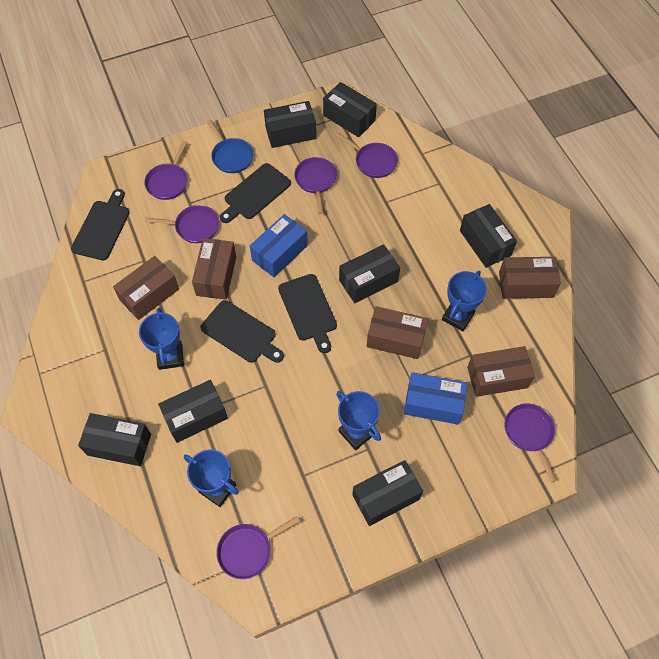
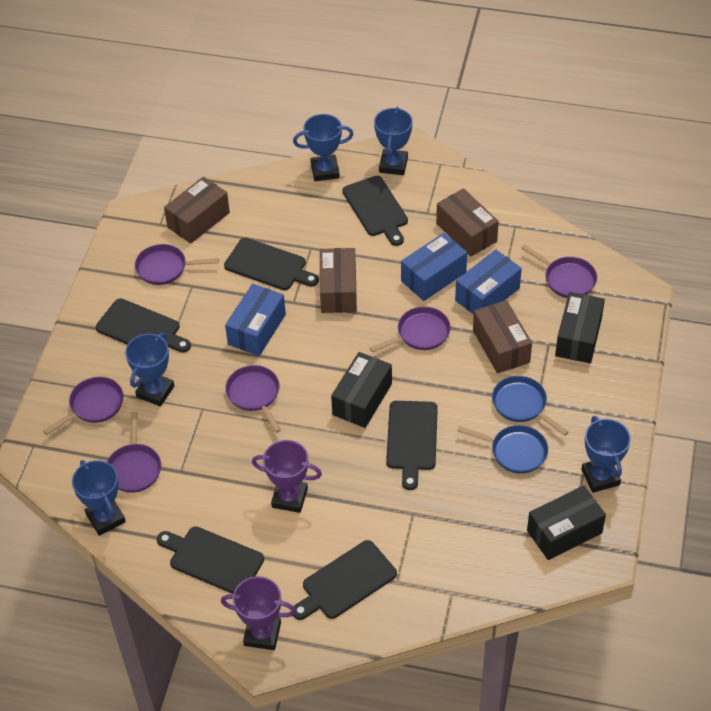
black box: [78,413,151,466] [158,380,228,443] [264,101,316,148] [323,82,377,137] [339,244,400,303] [352,460,423,526] [460,204,517,268] = 7 -> [331,352,392,428] [527,485,606,560] [555,292,605,363] = 3
black cutting board: [71,189,130,260] [200,300,284,363] [220,163,291,223] [278,274,337,353] = 4 -> [96,298,191,353] [157,526,264,594] [224,238,319,290] [293,540,397,620] [342,176,408,246] [386,401,438,490] = 6
blue box: [250,214,308,277] [404,372,467,425] = 2 -> [225,284,286,356] [401,233,467,301] [455,249,522,314] = 3
blue pan: [207,120,253,173] = 1 -> [457,425,548,474] [492,376,569,436] = 2
blue trophy: [139,308,184,370] [184,449,239,507] [336,391,381,450] [442,271,487,331] = 4 -> [72,460,126,536] [125,333,174,407] [293,114,353,181] [374,107,413,175] [581,416,631,493] = 5
brown box: [113,256,179,320] [192,238,236,300] [367,306,428,359] [467,346,535,397] [499,257,561,299] = 5 -> [164,177,230,244] [320,248,357,313] [436,188,499,257] [473,300,532,374] = 4
purple trophy: none = 0 -> [221,576,296,650] [252,440,322,513] = 2

